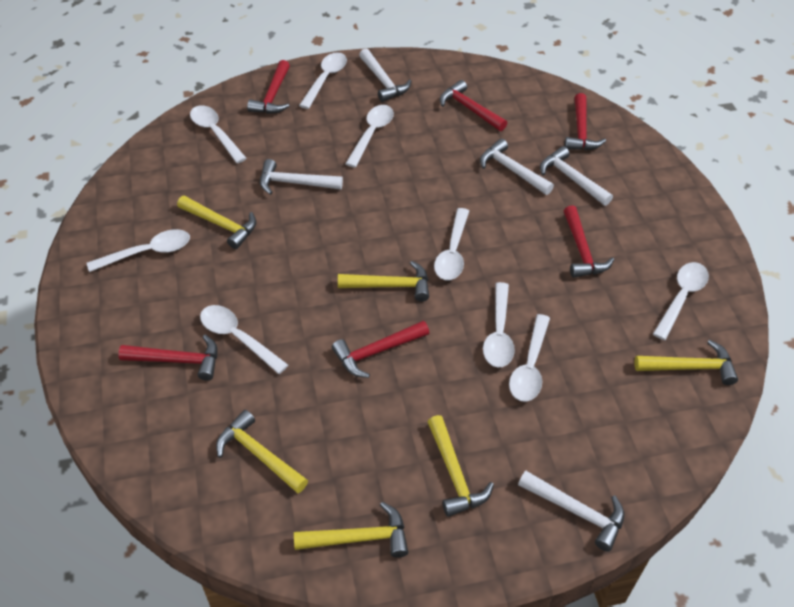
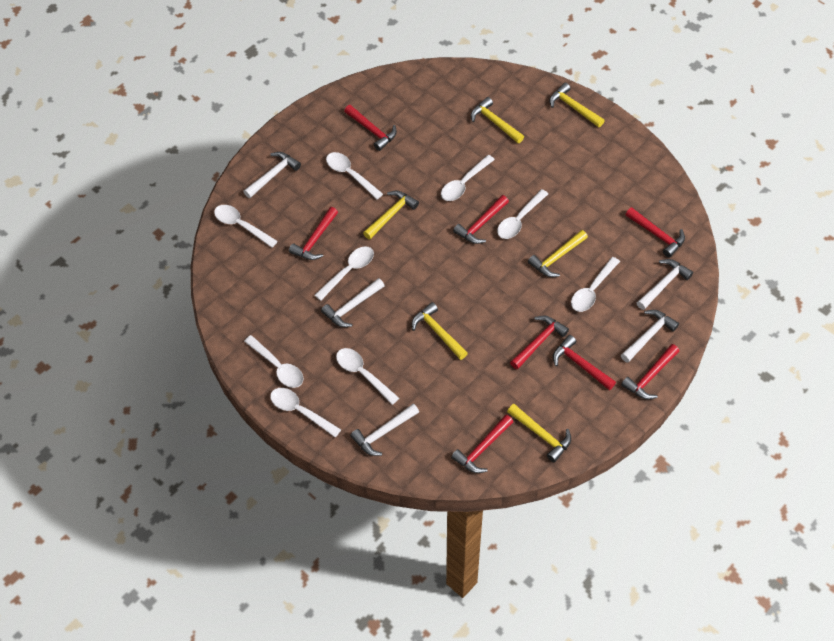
red hammer: [118,335,218,381] [247,60,290,114] [332,321,429,378] [440,80,507,131] [564,93,606,150] [564,205,614,278] = 6 -> [289,207,338,260] [344,105,397,151] [451,415,513,473] [453,195,509,244] [510,316,569,370] [553,335,616,390] [621,344,679,399] [625,207,685,258] = 8

